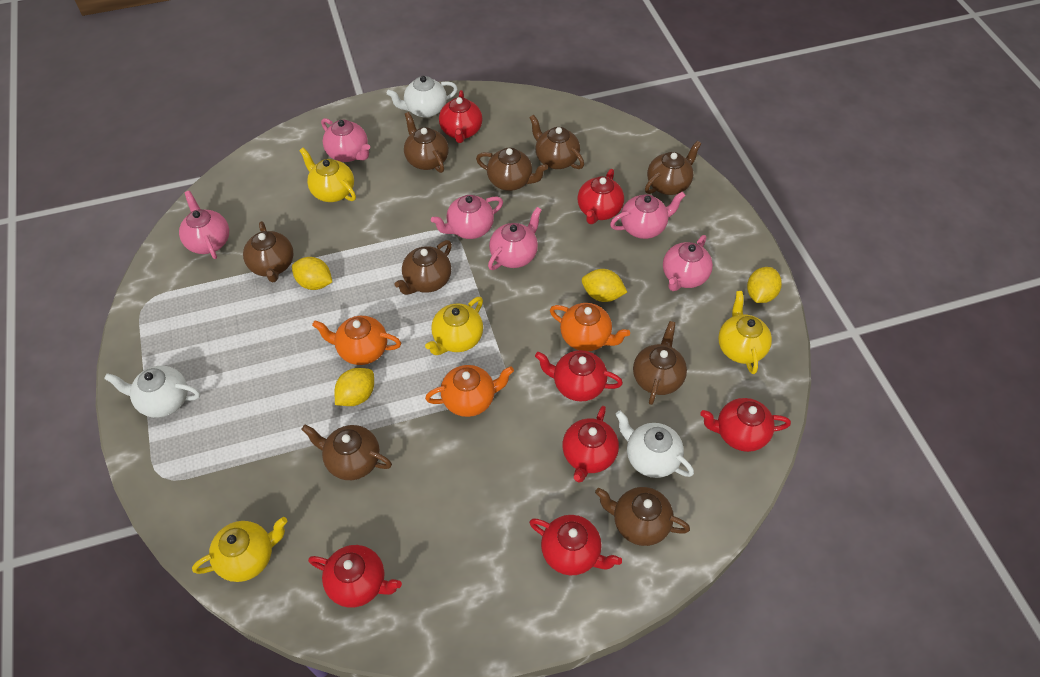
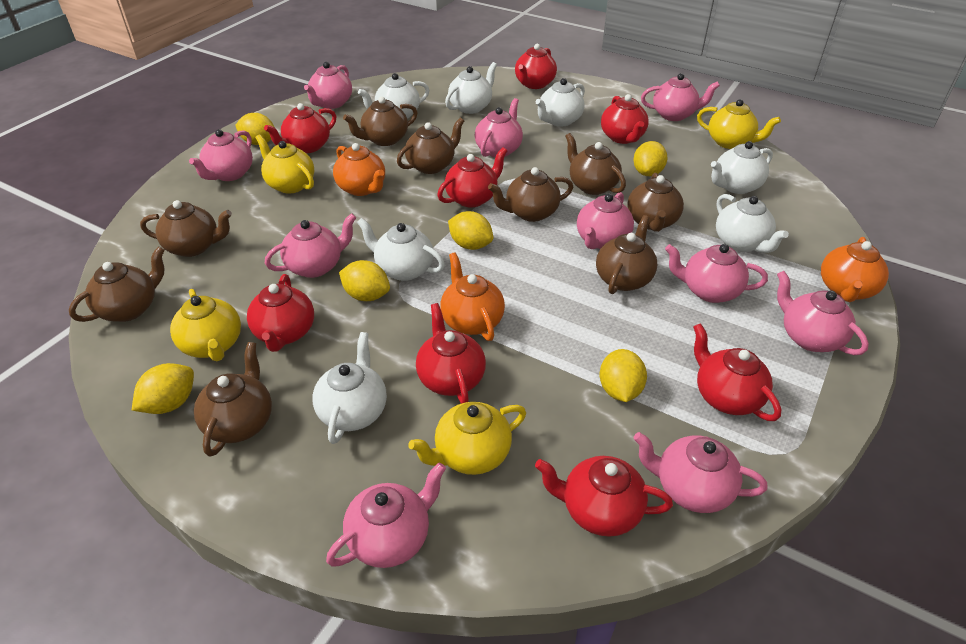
pink teapot: [179,190,229,259] [321,118,370,162] [431,195,503,239] [488,207,542,270] [610,191,686,239] [663,235,713,291] = 6 -> [189,129,253,181] [265,213,357,278] [304,62,352,109] [326,462,446,568] [475,98,523,157] [577,192,634,249] [633,432,767,513] [641,73,720,121] [665,244,768,303] [777,271,869,355] = 10
red teapot: [308,545,402,607] [439,90,483,143] [529,515,622,575] [535,350,623,402] [562,406,619,483] [578,169,624,224] [700,398,791,452] = 7 -> [247,274,314,352] [264,103,336,153] [416,303,486,404] [437,148,507,208] [515,44,557,89] [535,456,673,537] [601,94,649,144] [693,323,781,421] = 8
white teapot: [104,366,200,418] [387,76,458,118] [615,411,694,478] = 3 -> [312,332,387,444] [357,218,445,281] [358,73,429,119] [445,62,497,114] [535,78,585,126] [711,141,773,194] [716,194,789,253] = 7
yellow lemon: [292,257,332,290] [335,368,374,406] [582,269,627,302] [747,267,782,303] = 4 -> [132,363,194,414] [235,113,275,145] [339,260,390,301] [448,211,493,250] [599,349,647,402] [633,141,668,176] = 6

